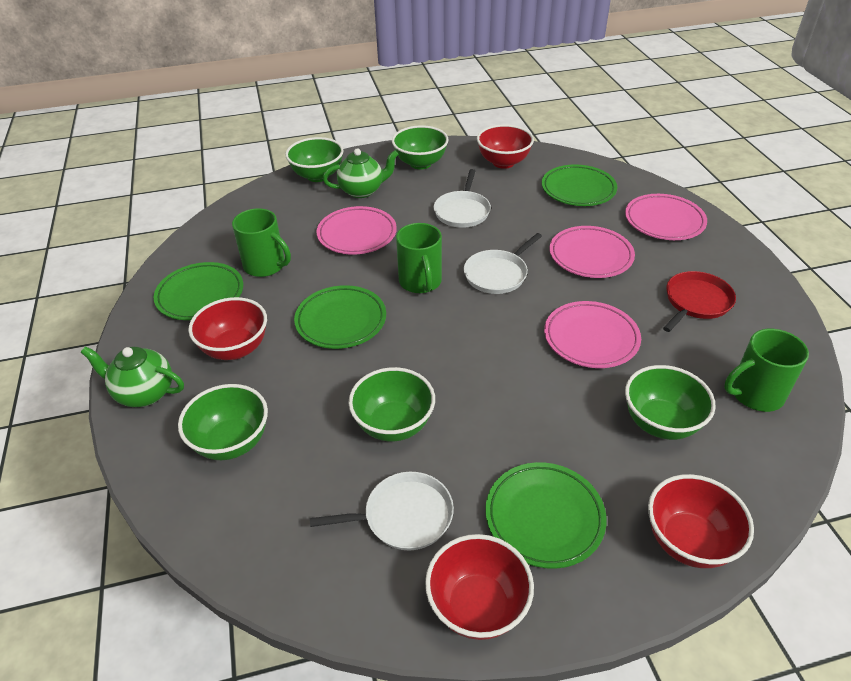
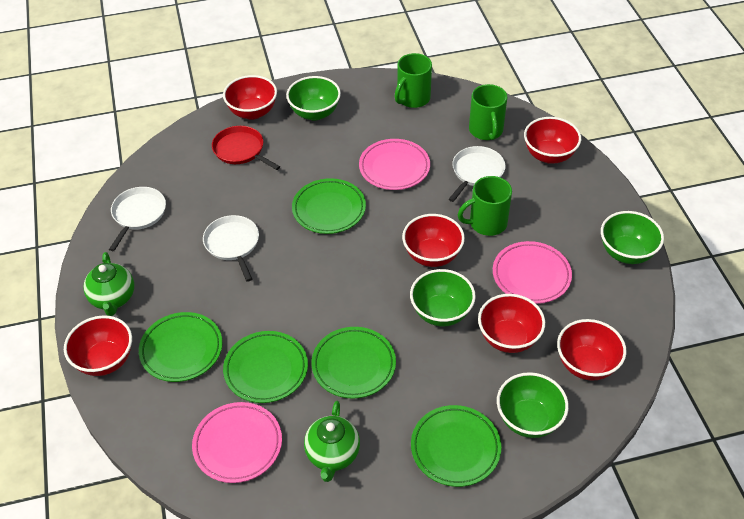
green bowl: [178,384,268,460] [285,137,344,182] [348,367,435,442] [392,125,449,169] [625,365,716,440] = 5 -> [286,76,341,121] [410,269,476,326] [497,372,569,438] [601,211,664,264] = 4
green plate: [154,262,243,320] [294,285,386,349] [485,462,607,569] [542,164,617,206] = 4 -> [139,312,223,382] [223,331,308,403] [292,178,366,234] [312,327,396,399] [411,405,501,487] = 5
pink plate: [317,206,397,254] [544,301,641,368] [550,226,635,278] [625,194,707,240] = 4 -> [192,402,282,483] [359,139,430,190] [493,241,572,304] = 3
red bowl: [188,297,267,360] [425,534,534,640] [477,124,534,169] [648,474,754,568] = 4 -> [64,315,132,376] [223,75,277,120] [402,214,465,267] [478,294,545,353] [524,117,581,164] [557,319,627,380] = 6

